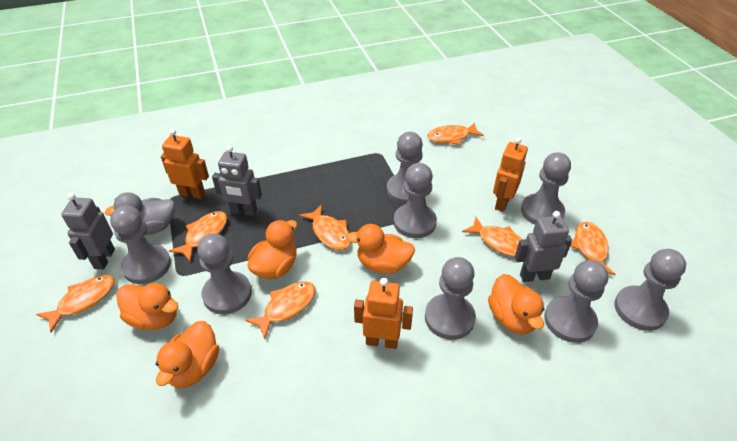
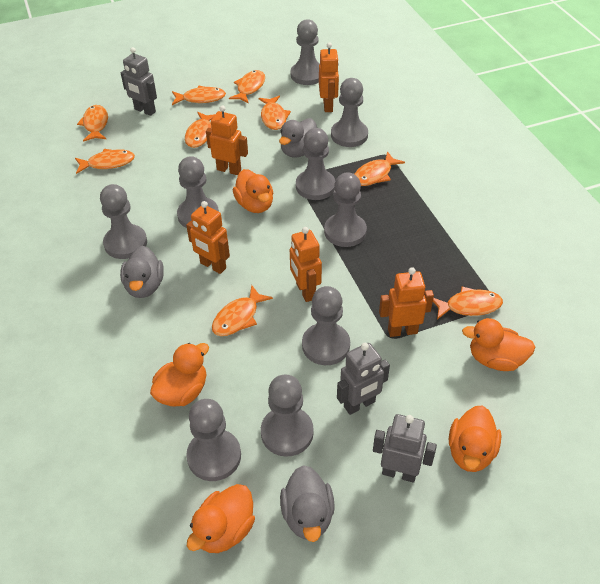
grey duck: [104,192,175,235] = 1 -> [120,246,164,298] [279,118,317,158] [280,465,335,542] = 3
grey pawn: [110,205,171,284] [197,233,252,314] [387,132,423,204] [394,163,437,238] [425,257,476,340] [521,152,571,225] [544,260,608,343] [614,249,686,331] = 8 -> [100,184,147,259] [177,156,219,228] [186,399,241,481] [261,375,314,457] [290,19,319,85] [296,128,335,200] [302,286,350,365] [324,172,367,247] [331,78,368,147] = 9
orange fish: [36,275,115,333] [169,211,227,261] [245,281,315,339] [300,204,351,250] [427,123,484,145] [462,217,523,257] [570,222,616,275] = 7 -> [75,149,135,174] [77,105,108,142] [172,86,226,105] [185,112,215,148] [212,285,273,336] [229,70,265,104] [259,96,291,130] [355,151,405,186] [433,287,503,319] = 9
orange robot: [161,129,209,199] [354,278,413,349] [493,137,528,212] = 3 -> [186,201,230,274] [206,106,248,175] [290,227,322,302] [319,42,339,112] [379,267,434,337] = 5

